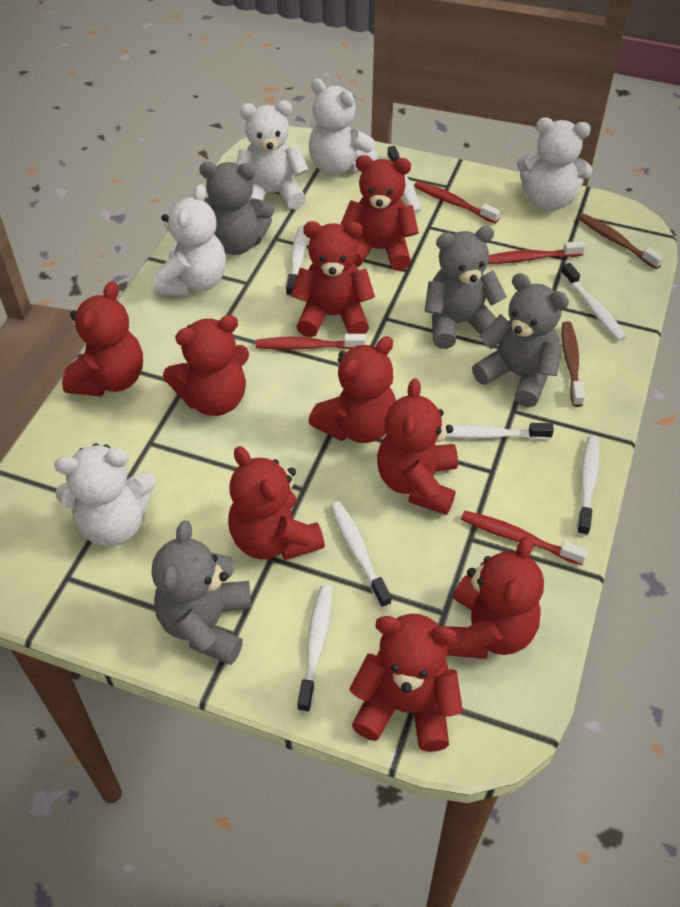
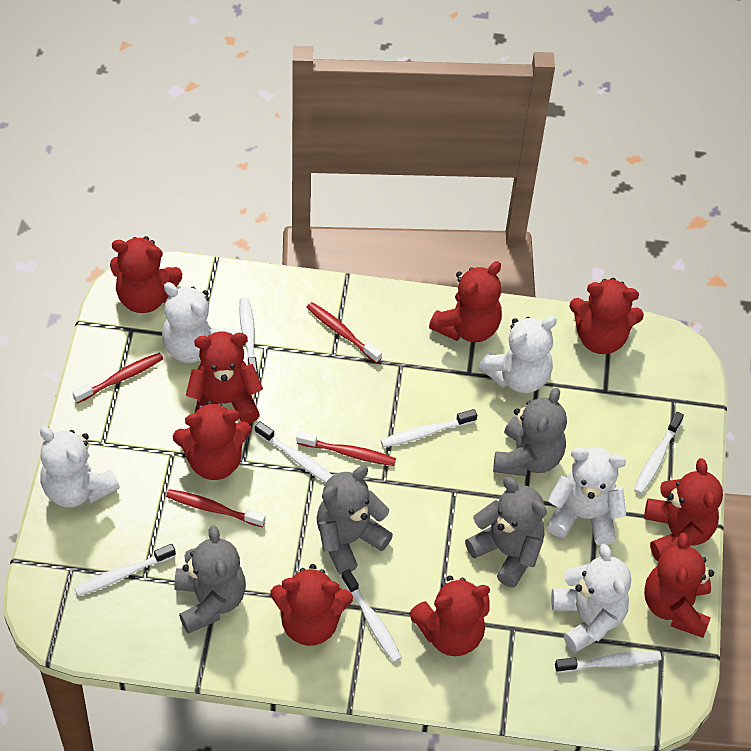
brown toothbrush: [562,321,585,407] [579,214,664,269] = 2 -> none = 0

